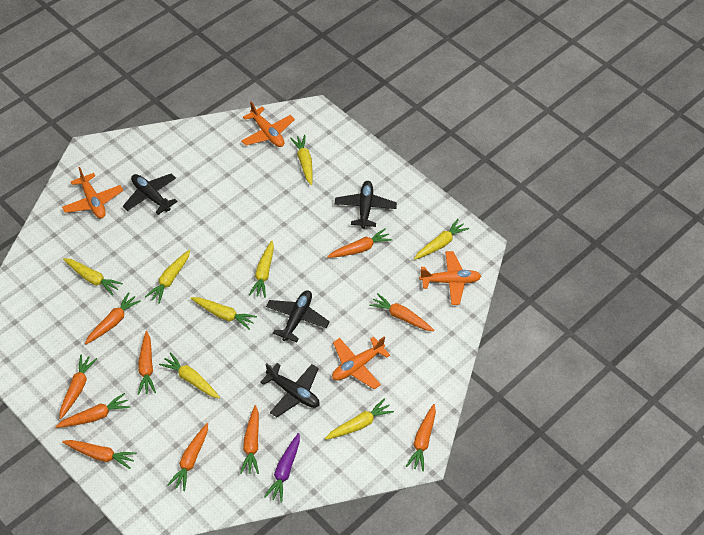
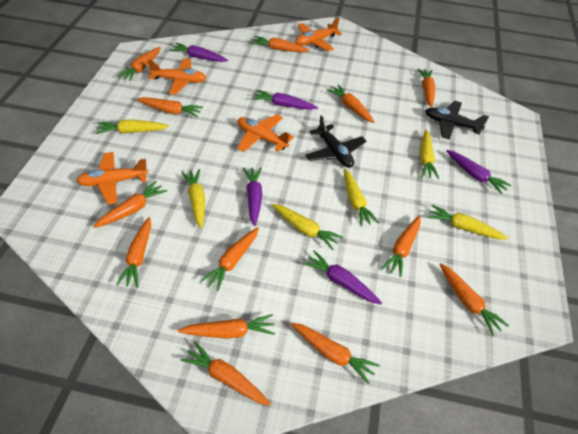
black plane: [123,173,178,215] [260,363,320,417] [266,290,330,342] [335,181,397,229] = 4 -> [305,115,366,168] [425,101,489,140] = 2
orange carrot: [55,393,130,428] [59,355,97,419] [62,440,137,469] [85,292,141,345] [138,331,156,395] [168,423,208,491] [240,405,259,474] [327,228,392,258] [369,293,435,331] [406,404,436,471] = 10 -> [93,181,167,228] [116,217,151,288] [117,47,161,81] [136,97,203,117] [178,314,275,339] [180,342,271,405] [200,227,259,291] [251,36,310,52] [291,323,380,384] [327,85,375,123] [381,215,421,277] [418,68,435,107] [439,263,509,336] = 13
purple carrot: [264,433,300,503] = 1 -> [169,43,228,62] [243,167,262,226] [252,90,318,110] [302,250,382,304] [446,150,512,195] = 5
yellow carrot: [63,258,123,296] [145,250,190,304] [159,352,220,399] [191,297,257,330] [249,241,274,298] [290,135,313,185] [325,398,394,440] [414,219,469,260] = 8 -> [96,120,169,134] [181,169,205,229] [272,204,343,250] [344,168,379,227] [420,130,439,179] [427,205,509,239] = 6

